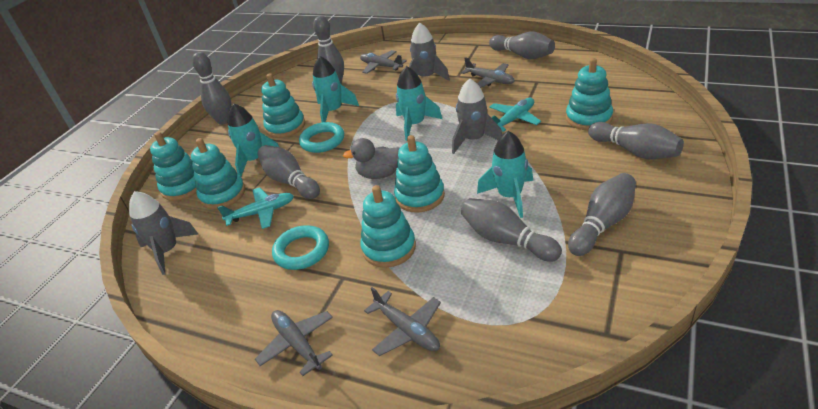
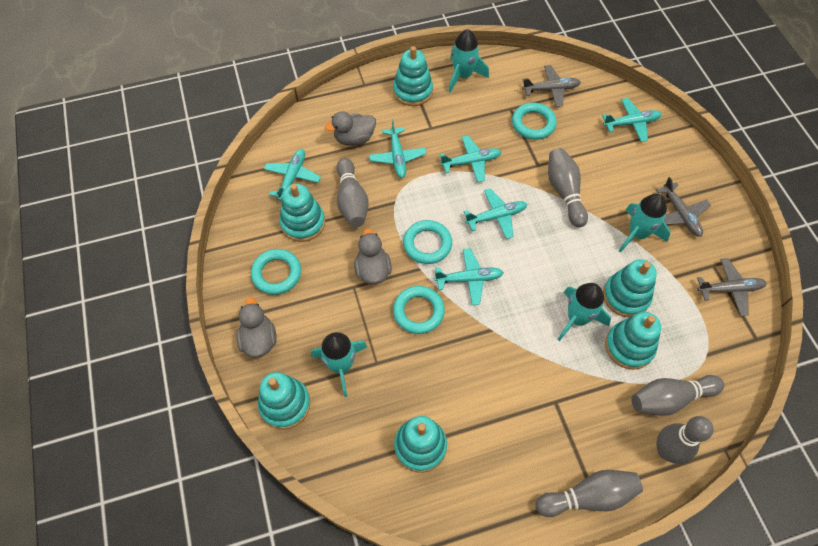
grey bowling pin: [192,52,231,125] [257,145,320,199] [313,16,344,84] [461,198,562,262] [489,31,555,59] [568,173,636,256] [588,122,684,160] = 7 -> [336,158,369,227] [536,470,643,517] [548,148,588,227] [631,375,724,416] [656,416,714,464] = 5
grey duck: [343,138,400,179] = 1 -> [236,298,277,358] [325,111,376,146] [354,229,392,284] = 3
grey plane: [255,310,333,376] [360,50,407,74] [364,287,441,356] [461,57,515,88] = 4 -> [522,65,581,107] [656,177,711,237] [697,258,767,316] = 3
grey rocket: [129,191,198,275] [409,23,450,81] [452,78,502,154] = 3 -> none = 0
turquoise plane: [217,187,294,229] [489,98,541,132] = 2 -> [264,149,321,201] [369,119,427,178] [434,248,504,305] [440,135,501,182] [464,188,527,239] [602,98,662,142] = 6
turquoise ring: [272,225,329,270] [299,122,344,153] = 2 -> [251,249,301,295] [393,286,445,334] [403,220,452,264] [512,103,557,140] = 4

